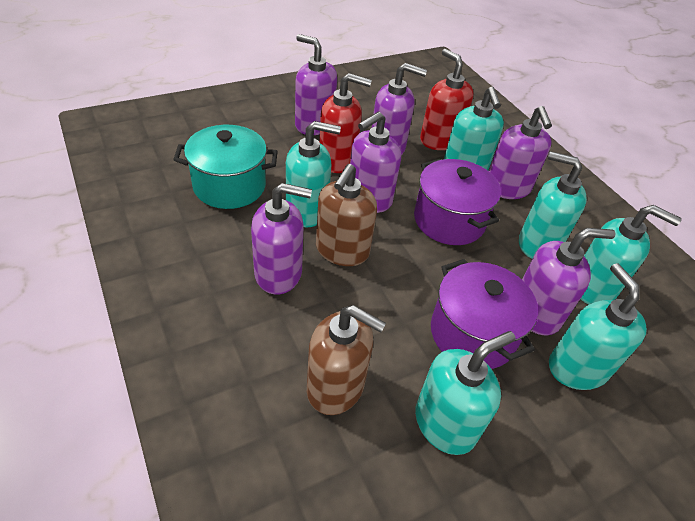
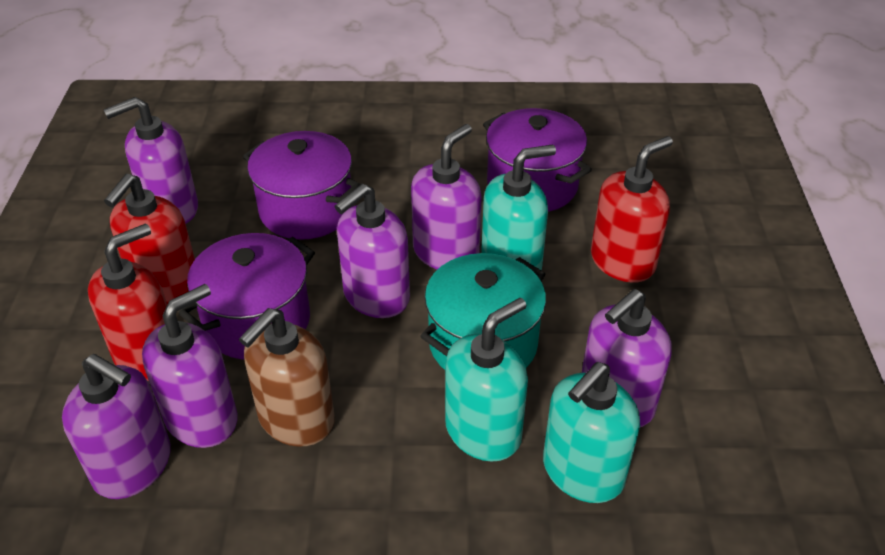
brown soap dispenser: [307,305,386,415] [316,164,377,266] = 2 -> [239,308,335,447] = 1
purple pot: [414,159,501,245] [431,259,538,369] = 2 -> [179,233,315,360] [243,131,361,240] [483,108,592,212] = 3
red soap dispenser: [319,73,372,173] [420,49,474,150] = 2 -> [88,224,167,381] [104,174,195,305] [591,136,673,283] = 3
turquoise soap dispenser: [286,121,341,227] [415,331,516,455] [444,87,504,170] [519,151,587,259] [549,263,647,390] [581,205,682,305] = 6 -> [445,298,528,462] [481,144,556,270] [543,362,640,503] = 3

